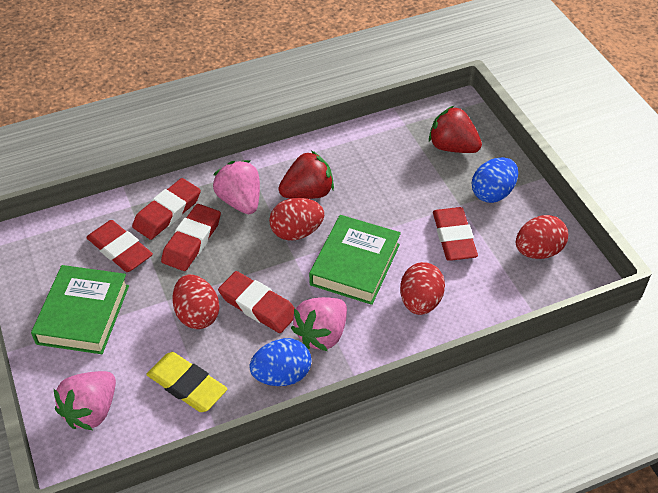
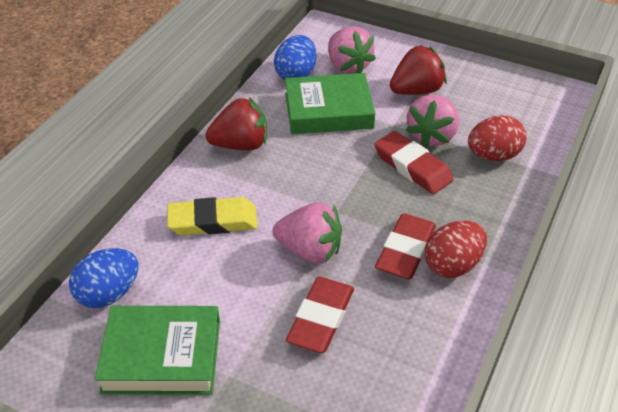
red egg: [172,274,219,329] [269,198,324,241] [400,262,445,315] [516,215,568,259] = 4 -> [425,221,487,278] [468,115,527,161] = 2
red eraser: [86,220,153,272] [132,178,201,240] [161,204,221,271] [218,271,294,333] [433,207,478,261] = 5 -> [286,277,354,353] [374,131,454,194] [375,213,436,280] = 3

